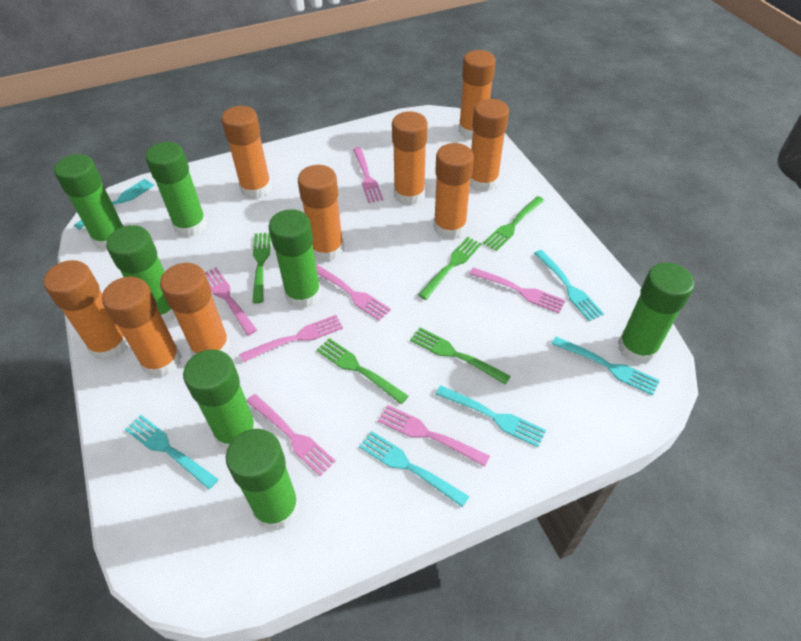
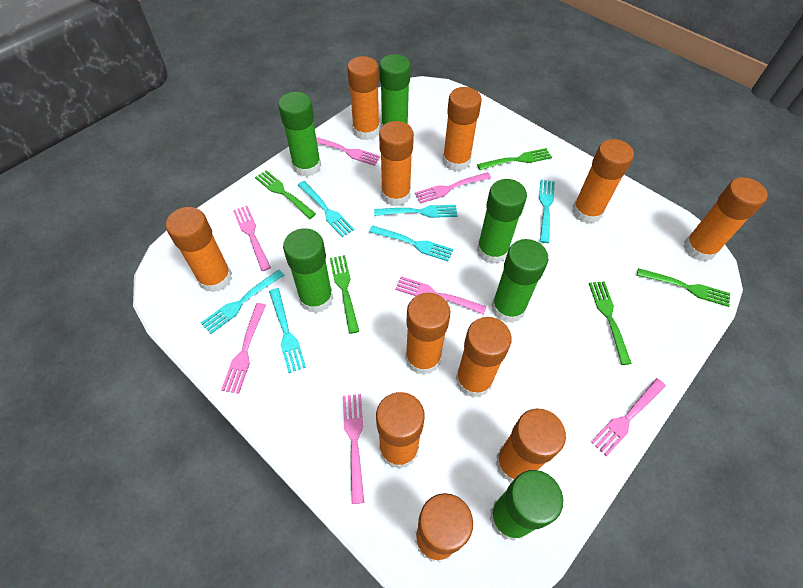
green glue stick: [54,154,124,250] [106,225,175,323] [145,142,207,237] [183,349,257,450] [226,429,300,530] [269,209,321,309] [618,263,694,364] = 7 -> [278,92,321,177] [283,228,333,313] [379,54,411,128] [477,179,527,264] [490,470,563,541] [491,239,548,323] = 6
orange glue stick: [44,260,128,361] [102,276,182,378] [160,263,231,356] [221,106,272,199] [298,165,344,262] [392,111,428,205] [433,143,474,239] [459,50,496,139] [470,99,509,192] = 9 -> [166,207,232,292] [347,56,380,140] [376,392,425,469] [379,121,414,206] [405,293,450,375] [415,493,473,562] [443,87,482,171] [456,317,512,398] [495,408,566,483] [572,139,634,224] [684,177,768,261] = 11

